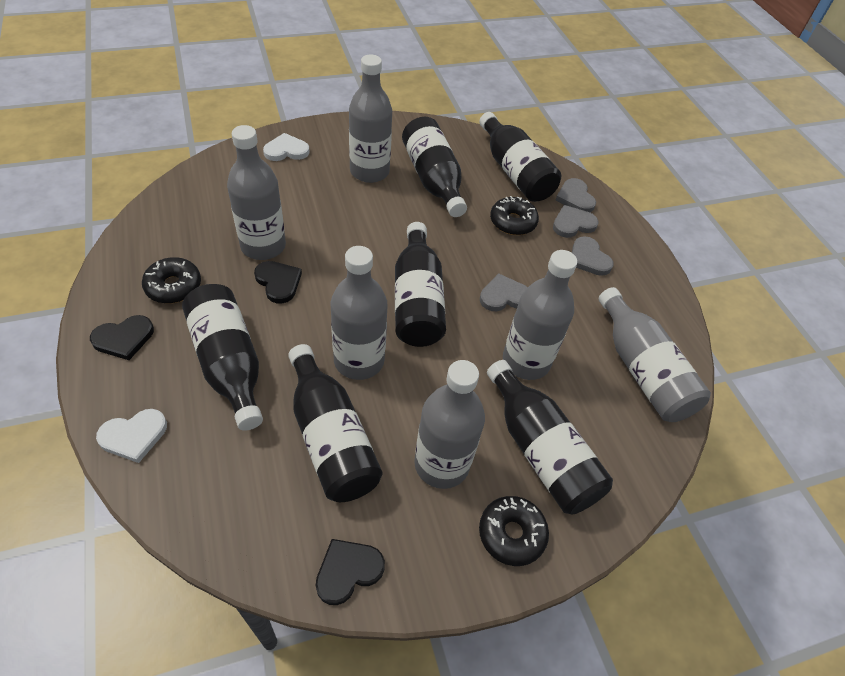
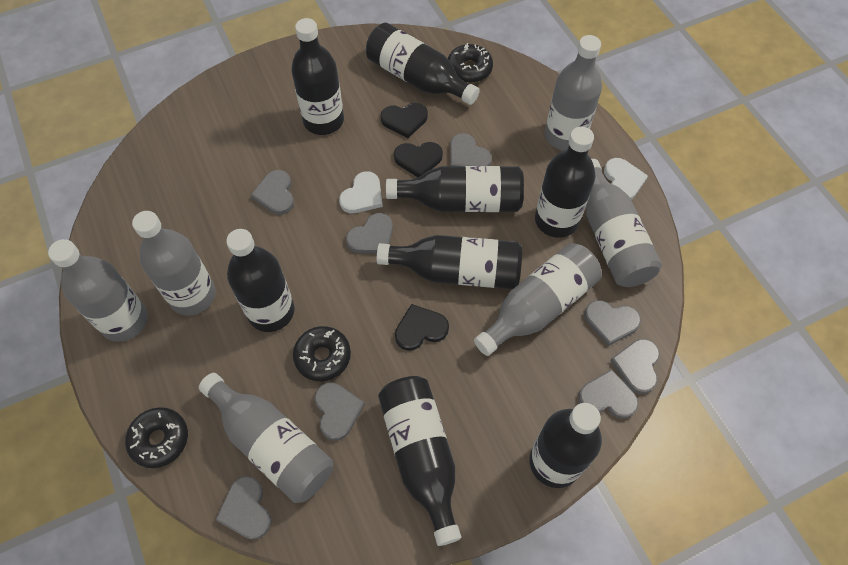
black bottle: [182,284,263,431] [288,344,382,502] [395,222,446,347] [402,117,467,217] [479,112,561,202] [487,360,613,515] = 6 -> [226,229,295,332] [291,18,344,135] [366,23,480,105] [377,235,522,289] [378,376,461,546] [386,166,524,212] [529,403,602,488] [535,127,595,238] = 8
grey heart: [480,273,528,311] [553,205,598,238] [556,178,596,212] [572,236,614,276] = 4 -> [215,476,271,540] [251,170,294,215] [315,382,365,441] [346,213,393,253] [450,133,492,166] [578,369,639,419] [584,300,641,346] [610,339,660,394] = 8

